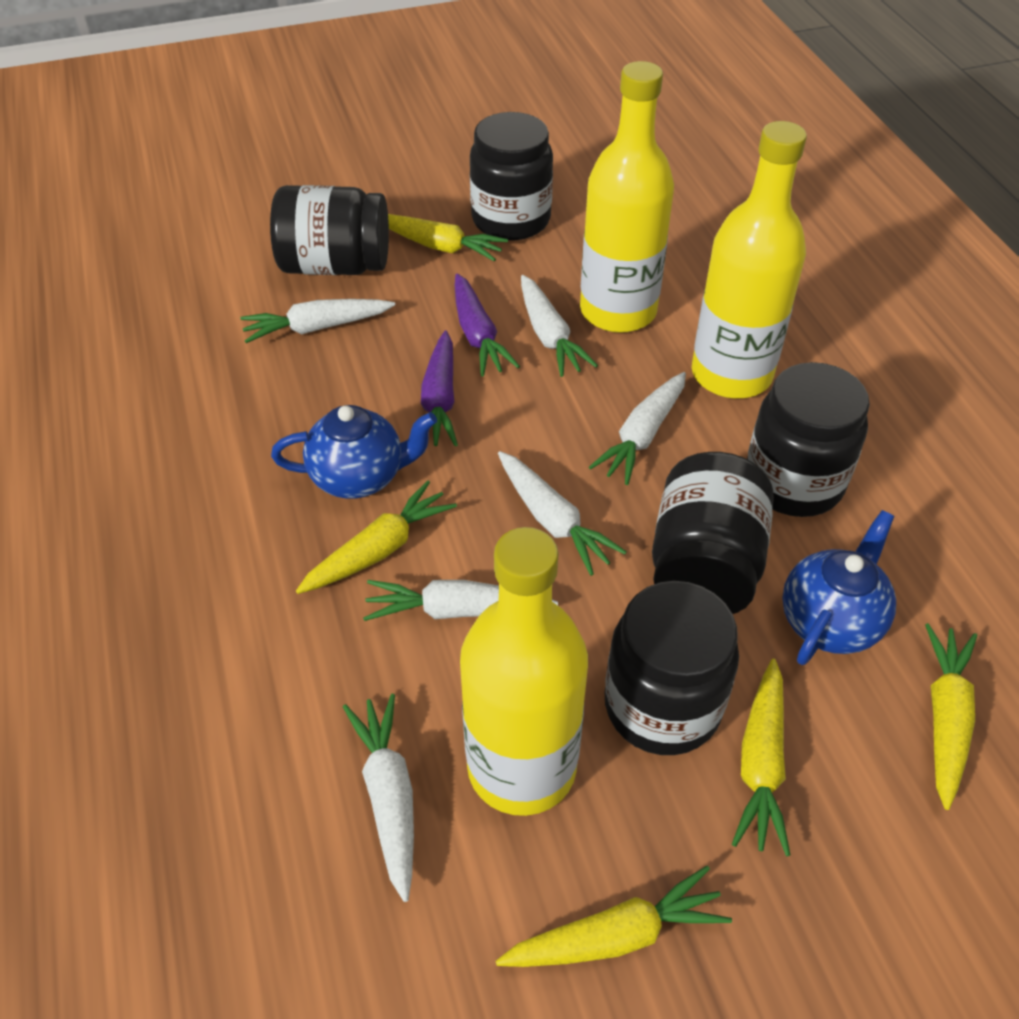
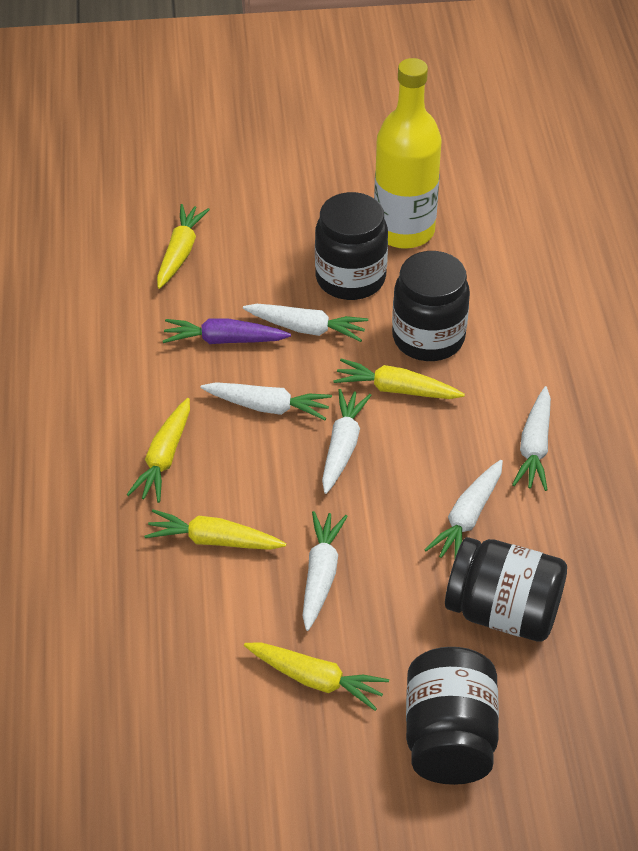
black jar: [270,185,389,275] [470,112,553,240] [605,581,739,755] [652,452,774,614] [747,362,870,517] = 5 -> [315,192,388,300] [392,251,470,361] [406,647,499,785] [445,537,567,642] = 4
blue teapot: [271,405,437,499] [782,510,896,665] = 2 -> none = 0
purple carrot: [421,331,458,446] [455,273,520,376] = 2 -> [163,318,291,344] = 1
yellow bottle: [460,527,588,816] [580,61,674,333] [692,121,807,398] = 3 -> [374,58,442,249] = 1

